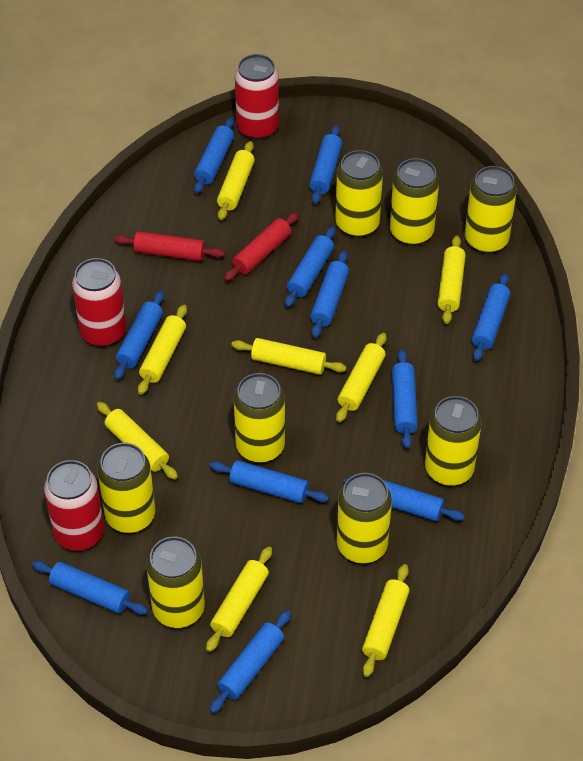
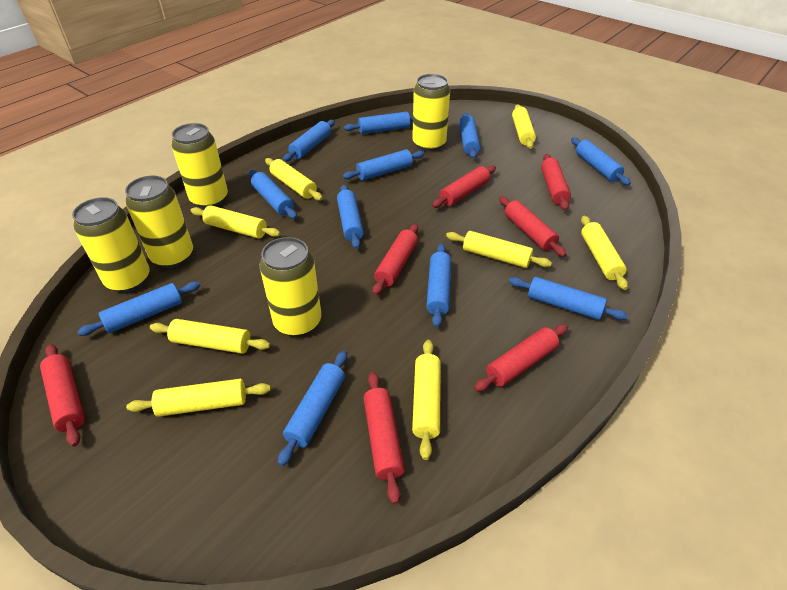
red can: [44,460,104,551] [72,258,126,347] [235,54,279,140] = 3 -> none = 0
red rolling pin: [114,231,225,261] [224,212,299,281] = 2 -> [40,344,85,446] [363,372,405,504] [373,224,418,295] [432,165,496,208] [474,324,568,392] [499,196,567,257] [541,154,571,211] = 7
yellow can: [98,443,155,533] [146,537,205,628] [234,373,285,463] [335,150,383,238] [337,473,392,564] [390,158,439,246] [425,396,482,486] [465,166,517,254] = 8 -> [72,197,150,293] [125,176,193,268] [171,123,228,208] [259,237,321,337] [412,74,450,151] = 5

